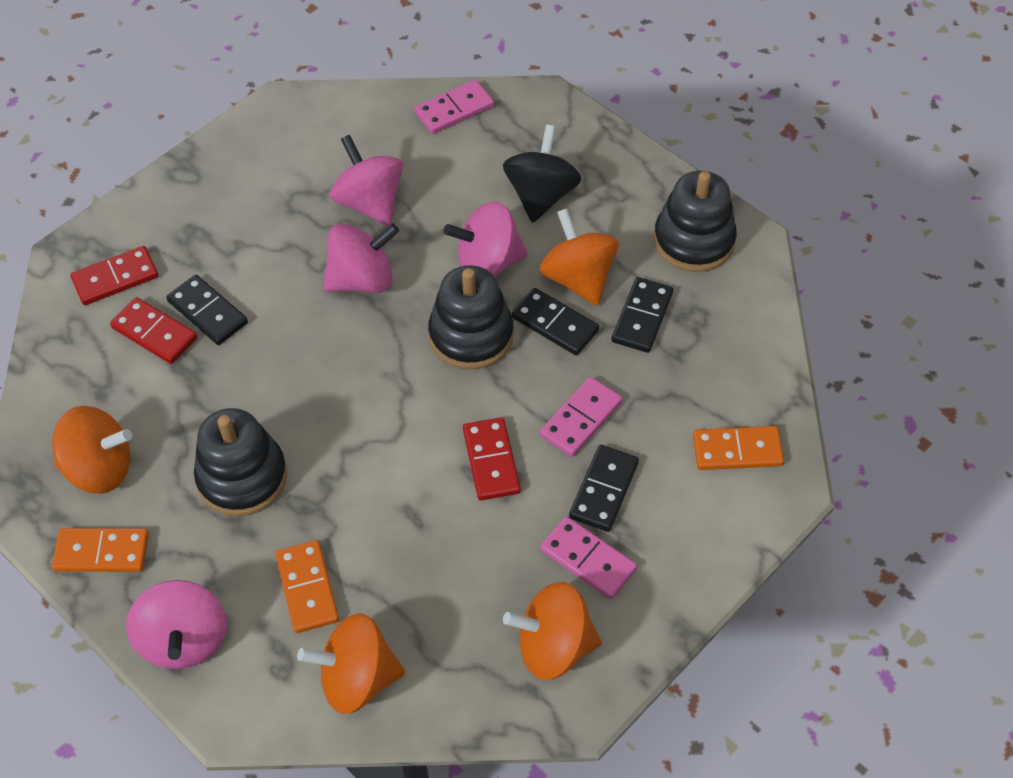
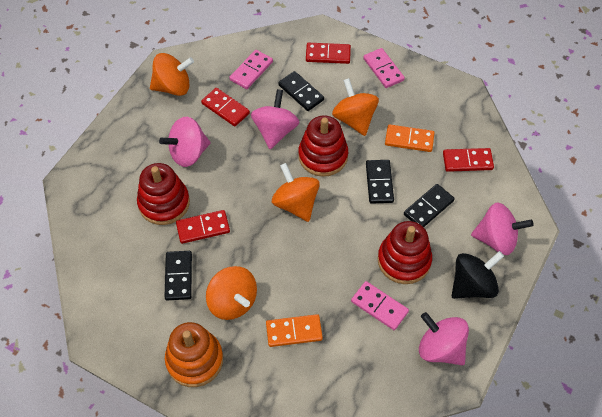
black stacking toy: [194,408,287,516] [428,265,514,370] [654,171,737,272] = 3 -> none = 0
orange domino: [52,528,149,572] [275,540,339,633] [693,426,784,470] = 3 -> [266,314,323,347] [385,124,434,152] = 2
orange stacking toy: none = 0 -> [165,322,223,387] = 1
red domino: [70,246,159,305] [110,297,197,364] [463,417,521,501] = 3 -> [176,210,230,244] [201,88,250,126] [306,43,351,64] [443,148,494,172] = 4
red stacking toy: none = 0 -> [137,163,190,225] [298,116,348,177] [378,221,432,284] = 3

